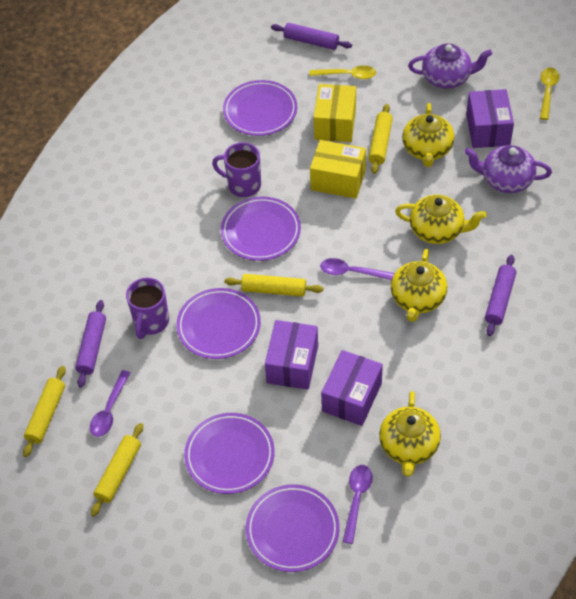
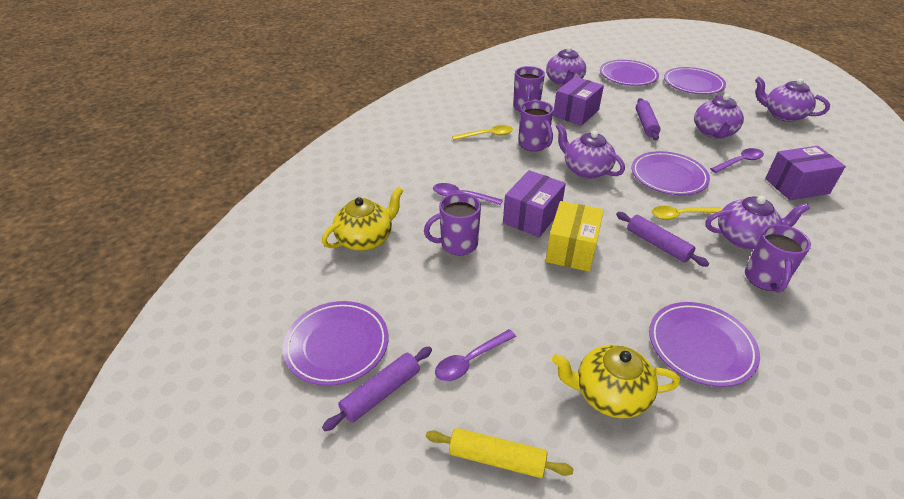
purple mug: [126,278,169,339] [212,142,261,197] = 2 -> [424,193,481,255] [513,66,545,111] [518,100,554,151] [745,224,811,293] = 4
purple teapot: [408,43,492,89] [464,145,552,193] = 2 -> [546,46,586,86] [556,123,625,179] [694,94,744,139] [705,196,810,249] [755,77,830,122] = 5
yellow box: [310,140,366,199] [314,84,356,142] = 2 -> [546,201,604,272] = 1
yellow rolling pin: [23,366,66,457] [91,423,143,517] [225,274,323,297] [369,104,393,174] = 4 -> [426,428,573,478] = 1
yellow teapot: [379,391,441,477] [391,249,447,322] [395,194,487,244] [402,103,454,167] = 4 -> [322,187,404,251] [552,345,680,418] = 2

